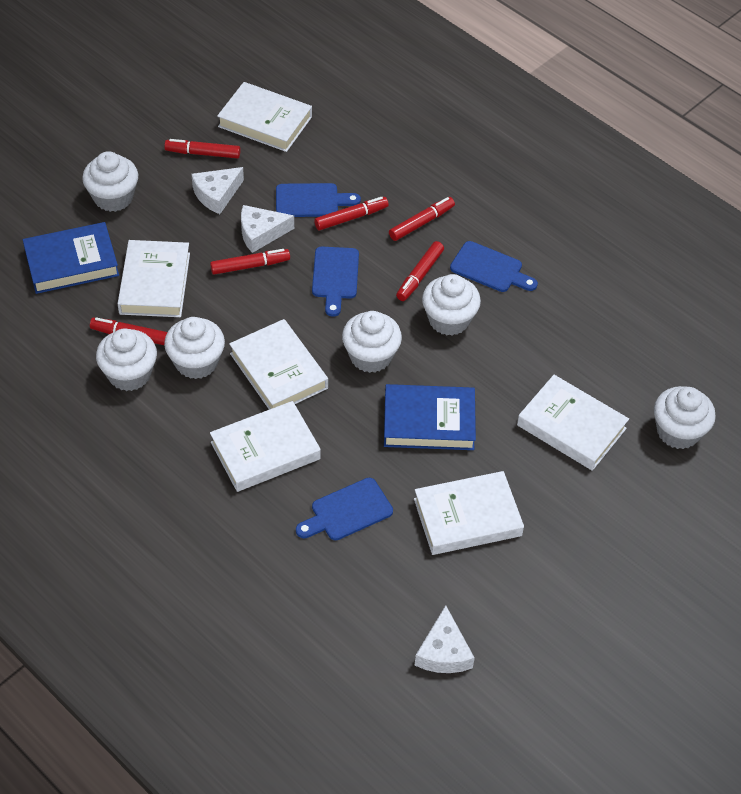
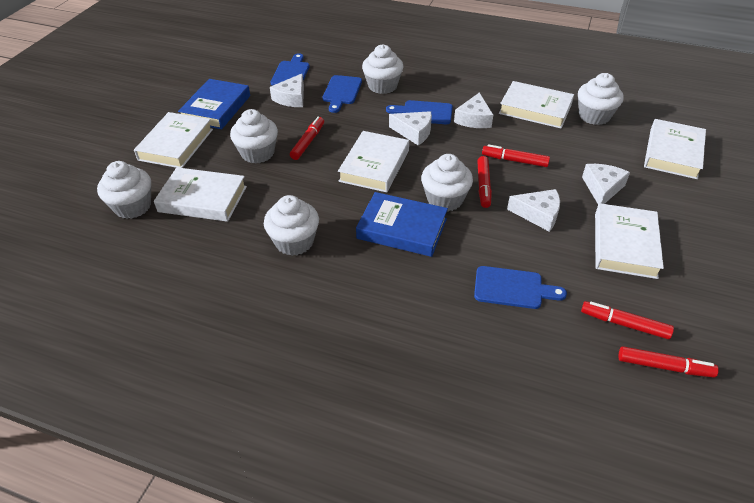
red marker: [90,317,167,345] [164,139,240,158] [210,249,290,275] [314,197,389,230] [389,197,455,241] [396,241,444,301] = 6 -> [290,117,324,160] [477,156,492,208] [482,144,550,167] [581,301,674,339] [618,346,719,377] = 5
white cheese: [191,167,244,214] [241,205,294,253] [415,605,475,673] = 3 -> [270,74,304,107] [389,111,432,145] [454,92,493,128] [507,189,560,232] [582,164,630,204] = 5

